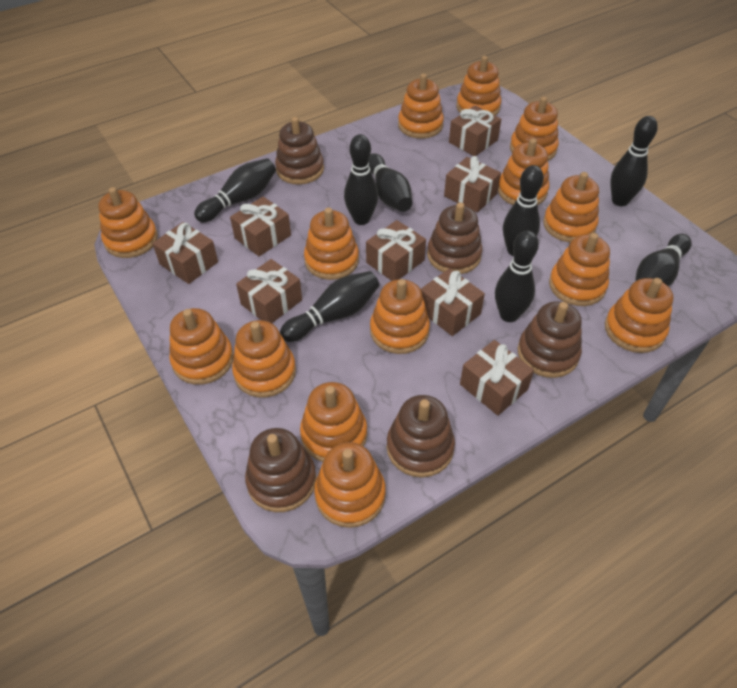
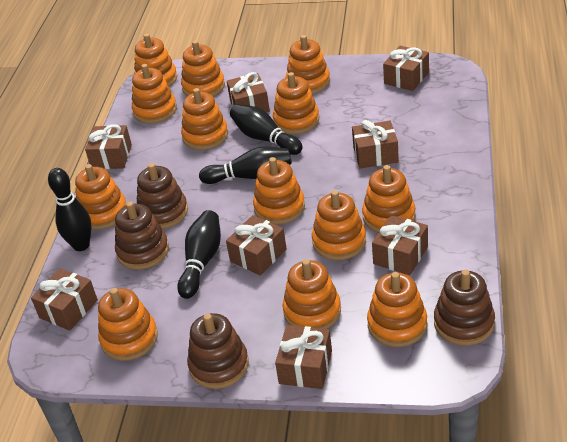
black bowling pin: [194,158,276,222] [280,271,379,342] [344,134,378,225] [368,153,412,212] [495,230,539,322] [503,165,544,256] [610,116,658,206] [635,234,692,287] = 8 -> [48,168,92,251] [177,210,221,299] [199,146,292,184] [230,104,303,155] = 4
brown stacking toy: [245,428,316,512] [275,117,324,184] [387,395,455,477] [427,202,482,274] [518,302,582,378] = 5 -> [115,202,169,270] [137,163,188,229] [187,313,249,389] [434,270,495,346] = 4
orange stacking toy: [98,187,158,258] [169,308,234,385] [232,320,296,398] [300,382,367,462] [304,208,359,280] [314,442,386,528] [370,279,430,354] [398,73,444,139] [456,56,501,116] [498,138,549,205] [510,96,559,161] [543,172,599,243] [549,233,610,306] [605,278,673,353] = 14 -> [75,164,126,230] [98,288,158,361] [132,64,177,124] [134,34,178,86] [181,40,225,96] [181,88,228,150] [253,157,305,225] [273,72,319,134] [282,259,341,329] [286,35,330,94] [312,190,366,260] [362,165,415,233] [367,272,427,347] = 13

